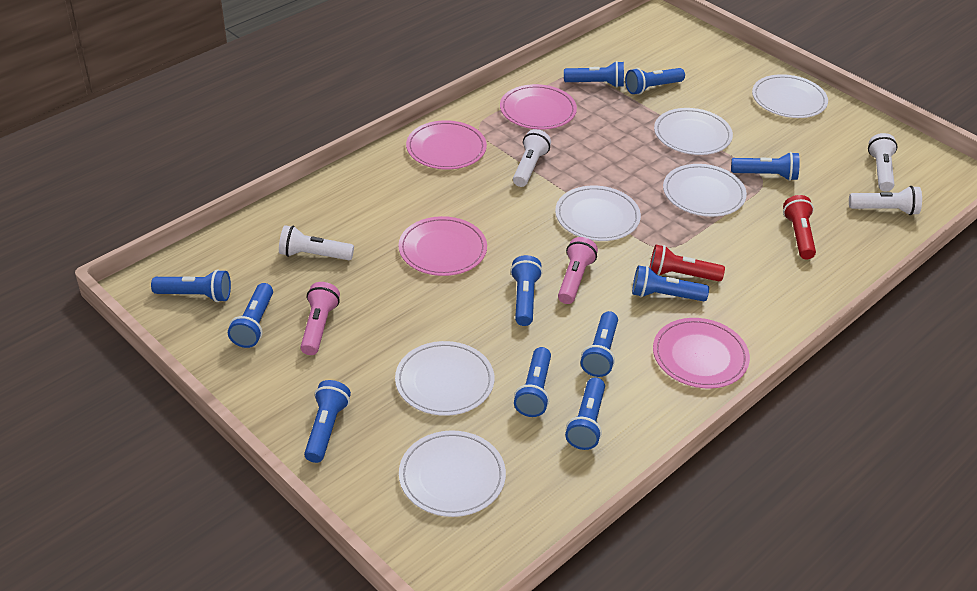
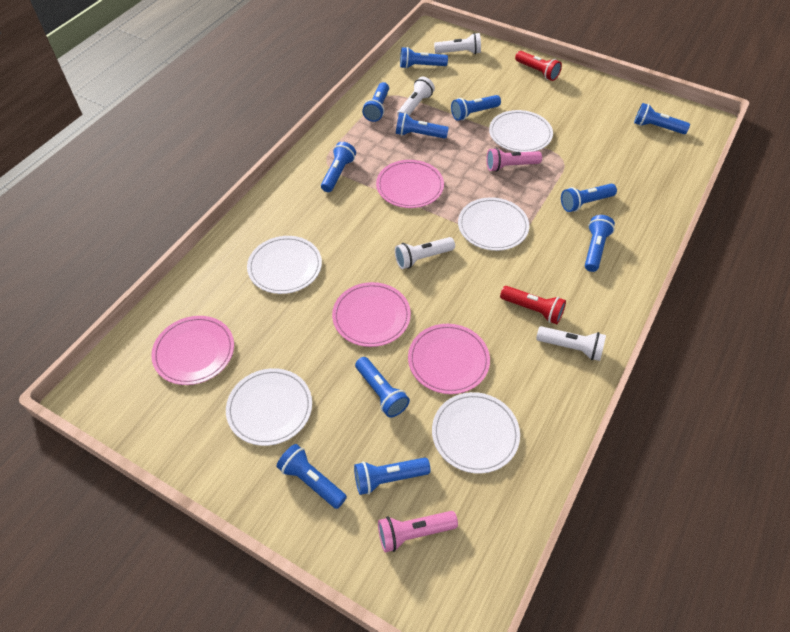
white plate: [395,341,494,416] [399,430,506,517] [555,186,641,241] [654,108,733,155] [663,164,747,217] [752,74,828,118] = 6 -> [226,368,312,446] [247,236,322,294] [432,392,520,474] [458,197,529,251] [489,110,553,152] = 5

